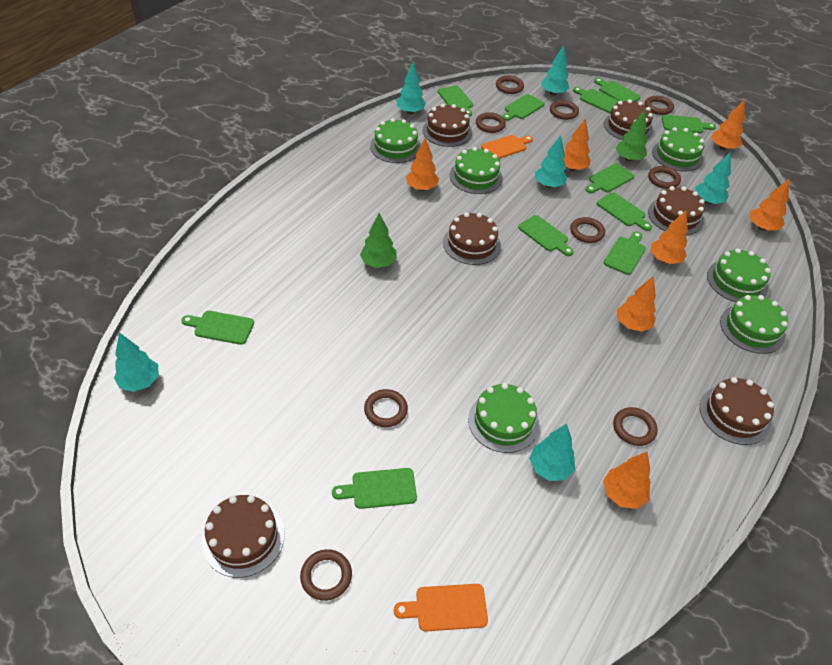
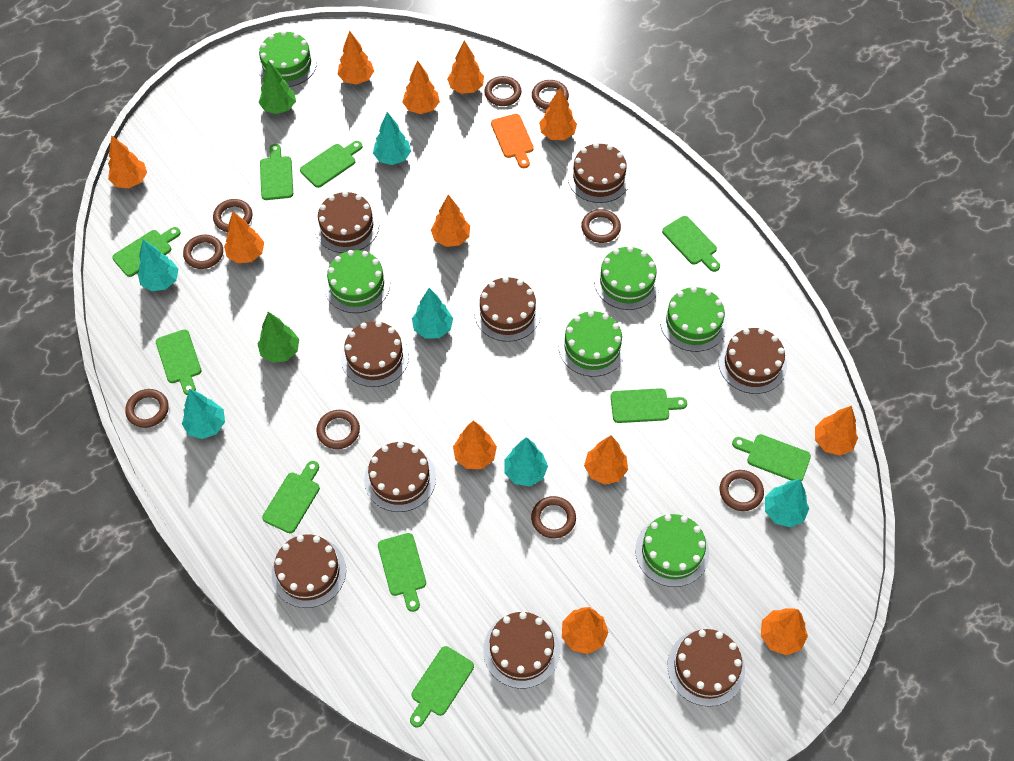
brown cake: [202,495,285,578] [423,104,472,147] [443,212,501,265] [604,99,653,140] [648,186,705,235] [700,377,774,445] = 6 -> [272,534,346,608] [315,191,379,253] [341,321,409,387] [364,441,436,512] [474,277,541,342] [483,612,560,689] [568,143,630,203] [667,629,745,707] [718,328,787,394] = 9
green cutting board: [181,311,254,345] [332,468,417,509] [438,85,473,117] [502,94,545,121] [518,215,574,256] [573,87,619,113] [586,163,634,193] [594,78,641,102] [597,192,652,231] [604,231,646,275] [662,115,716,133] = 11 -> [112,227,181,277] [156,329,201,395] [260,144,293,200] [262,461,320,533] [300,141,362,188] [378,533,426,612] [410,646,474,727] [611,388,687,423] [662,216,720,272] [732,434,811,482] = 10
orange cutting board: [394,584,488,631] [481,135,533,159] = 2 -> [491,114,534,168] = 1
orange tree: [406,138,439,191] [563,118,591,171] [603,452,651,509] [617,276,656,332] [650,211,688,264] [711,99,745,150] [750,178,790,231] = 7 -> [108,135,147,188] [224,212,264,263] [337,31,374,85] [402,60,440,114] [431,195,470,247] [447,40,484,94] [453,421,497,469] [539,88,577,140] [562,607,609,654] [584,436,628,485] [761,608,808,655] [815,406,858,456] = 12

